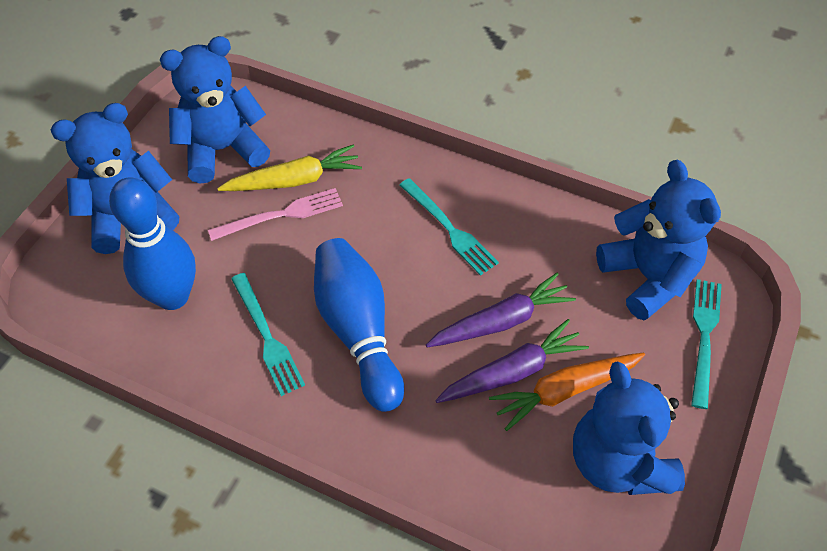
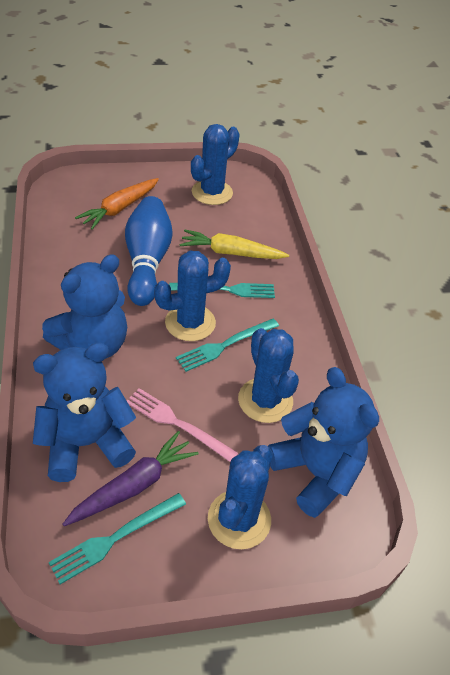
blue bowling pin: [109,177,196,310] [314,238,404,412] = 2 -> [125,196,173,306] = 1
blue cactus: none = 0 -> [154,251,231,341] [191,124,240,205] [208,445,273,549] [238,328,299,423] = 4
blue teddy bear: [51,103,179,254] [160,36,270,183] [573,361,685,495] [596,160,721,321] = 4 -> [33,343,136,482] [42,254,127,359] [268,367,379,518] = 3
purple carrot: [426,273,576,347] [435,319,589,403] = 2 -> [63,431,199,526] = 1

